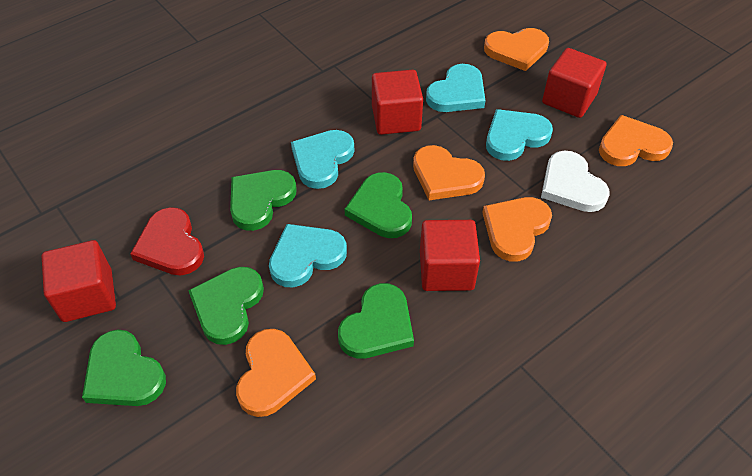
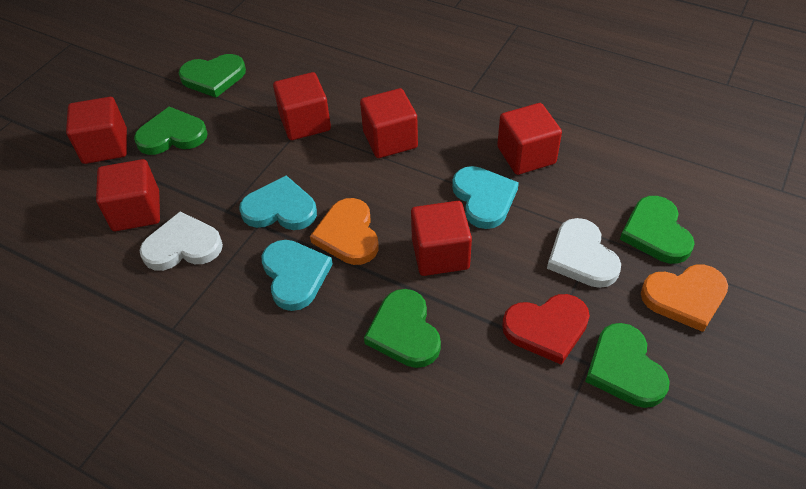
orange heart: [236,329,316,417] [413,145,485,200] [482,197,552,262] [484,28,549,71] [599,115,673,166] = 5 -> [310,198,378,265] [641,265,728,332] = 2
red cube: [42,240,116,322] [372,70,423,135] [420,220,480,291] [542,48,606,118] = 4 -> [66,97,127,164] [96,159,160,231] [273,72,331,140] [360,88,418,158] [411,201,472,276] [497,103,562,175] = 6
turquoise heart: [269,224,347,287] [291,130,354,189] [426,64,485,112] [486,109,553,161] = 4 -> [239,175,317,230] [262,240,333,311] [452,166,519,229] = 3
white heart: [541,151,609,212] = 1 -> [139,211,223,271] [547,218,621,288] = 2

